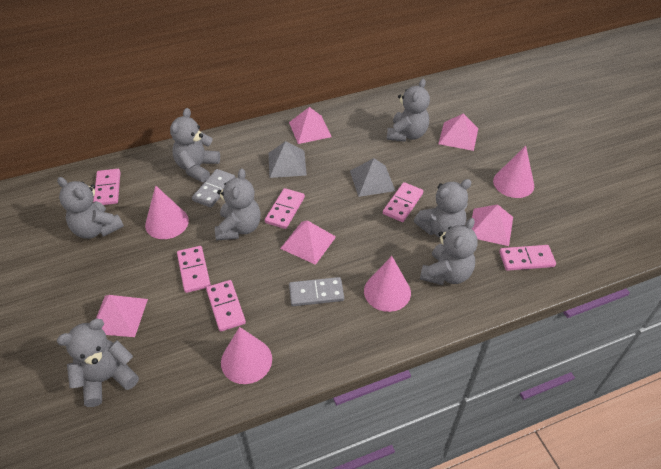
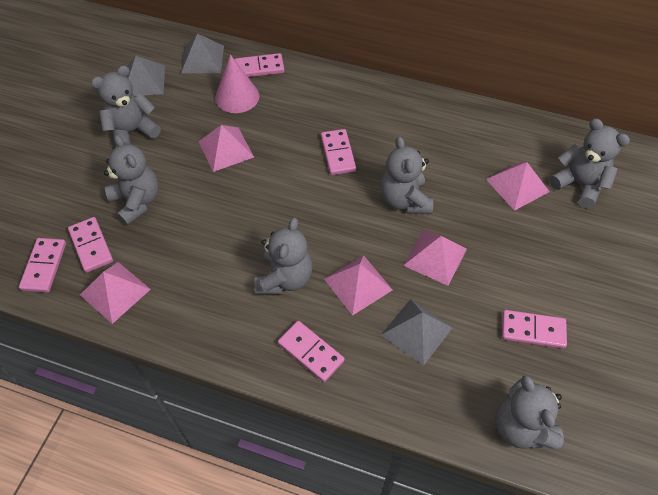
grey domino: [192,169,235,208] [289,277,344,306] = 2 -> none = 0
grey pyramid: [269,141,307,178] [350,158,395,197] = 2 -> [127,56,165,96] [181,33,224,73] [381,299,453,365] = 3
grey teddy bear: [57,177,124,239] [57,319,139,407] [170,108,220,183] [215,168,261,241] [387,79,430,142] [414,179,472,237] [420,218,478,285] = 7 -> [91,65,161,147] [104,135,159,226] [255,218,313,294] [380,136,433,214] [495,375,564,450] [549,118,630,208] = 6
pink cone: [145,185,189,239] [221,327,272,384] [364,256,411,312] [493,146,534,198] = 4 -> [215,55,259,113] = 1

